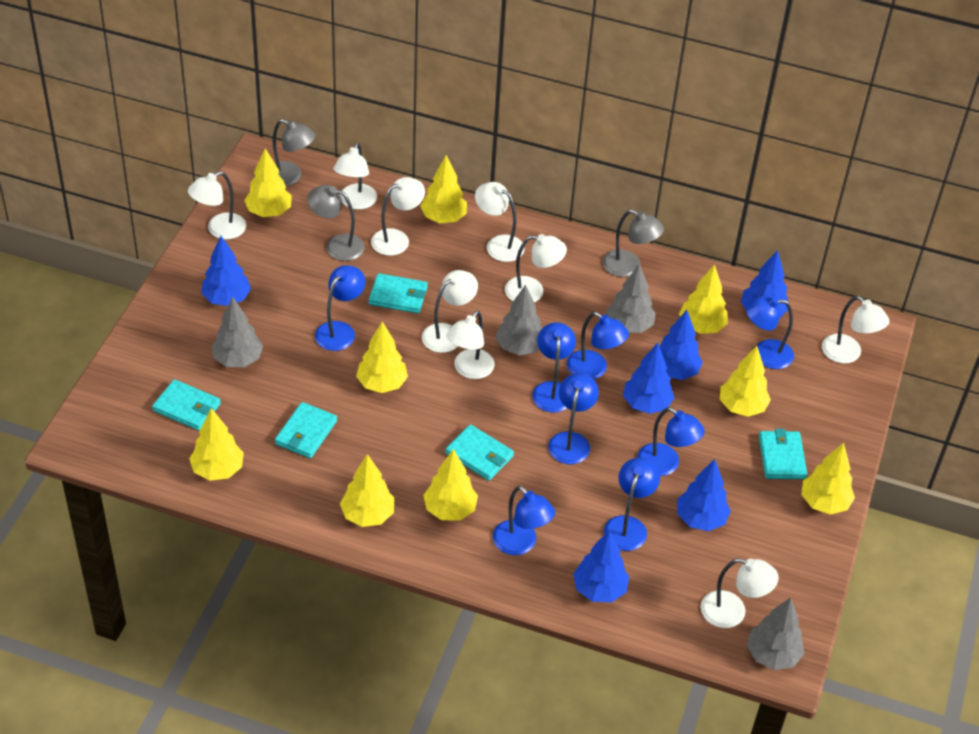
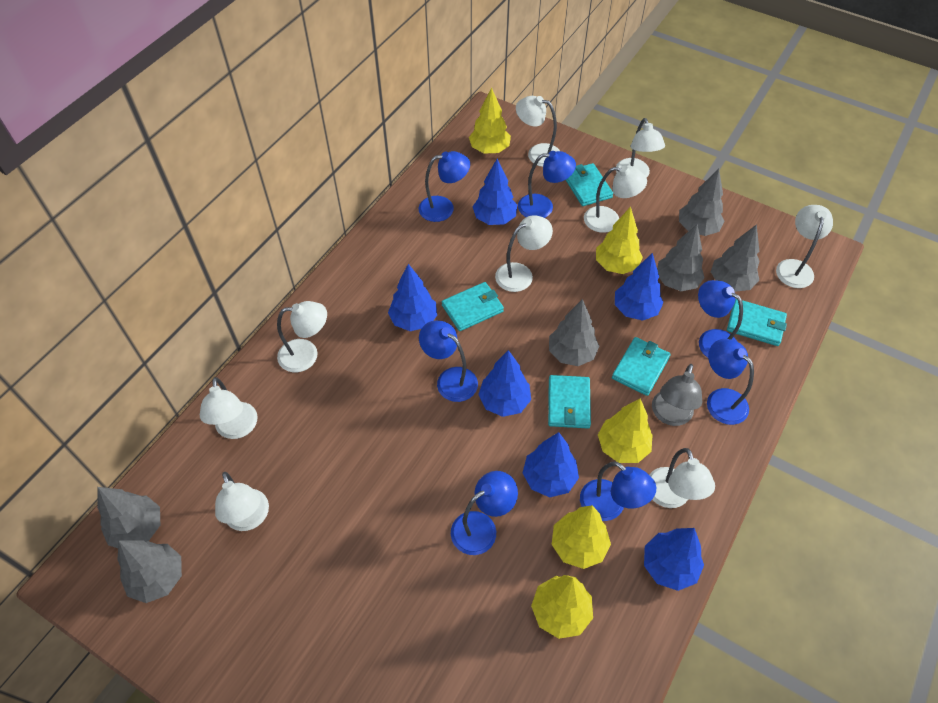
blue lamp: [315,265,365,351] [493,485,555,555] [532,322,576,412] [548,373,599,464] [567,312,629,379] [604,458,660,551] [637,407,705,476] [745,296,794,369] = 8 -> [419,151,470,222] [419,320,478,402] [451,471,518,555] [518,151,576,218] [580,461,656,521] [698,280,743,358] [707,339,754,425] = 7
grey lamp: [272,119,315,186] [307,185,365,261] [603,209,664,277] = 3 -> [652,364,703,426] = 1
grey tree: [212,296,263,367] [496,284,542,355] [606,264,656,333] [747,597,804,670] = 4 -> [97,487,160,548] [117,540,182,603] [549,299,599,366] [657,224,705,291] [679,169,725,236] [711,224,759,292] = 6
yellow tree: [189,408,244,481] [244,148,292,217] [340,454,394,527] [356,322,408,393] [420,155,467,223] [423,449,478,521] [679,264,728,334] [720,346,771,417] [801,443,855,515] = 9 -> [469,87,511,154] [531,575,593,639] [552,505,611,569] [596,207,643,274] [598,399,652,463] = 5

